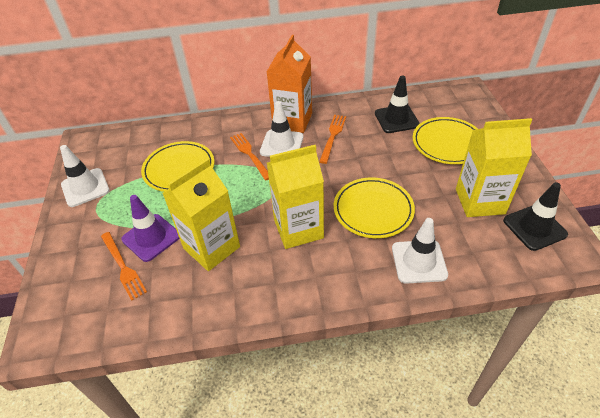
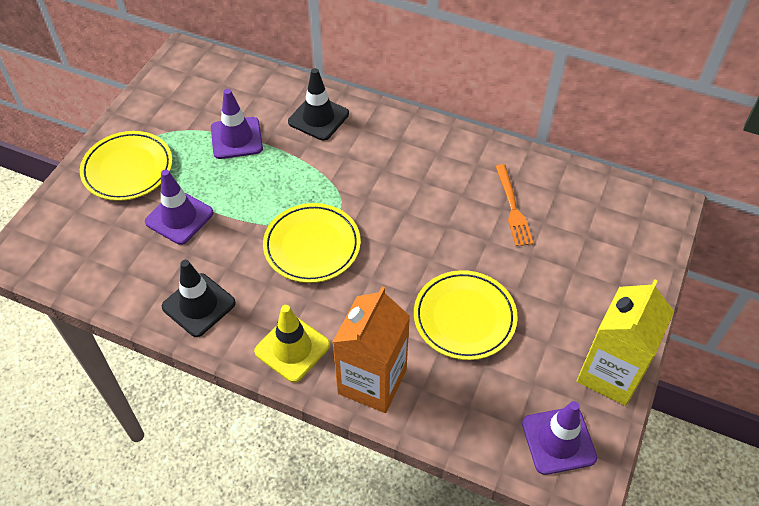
orange fork: [101,232,147,301] [230,133,269,181] [319,115,346,164] = 3 -> [495,164,534,246] = 1
purple traffic cone: [122,195,180,262] = 1 -> [145,169,214,245] [211,89,263,159] [522,401,597,475] = 3
white traffic cone: [60,145,110,207] [260,101,303,157] [392,218,448,284] = 3 -> none = 0
yellow carton: [163,158,240,271] [267,145,324,249] [456,118,532,217] = 3 -> [576,279,675,406] = 1
yellow traffic cone: none = 0 -> [254,305,330,383] = 1

